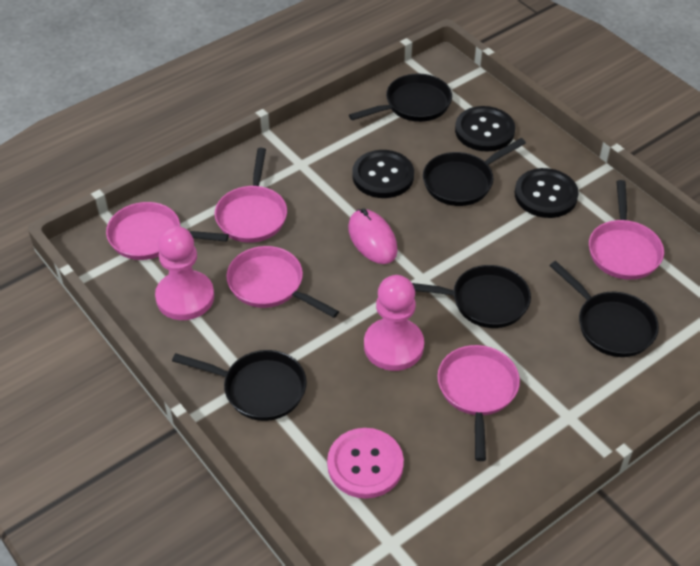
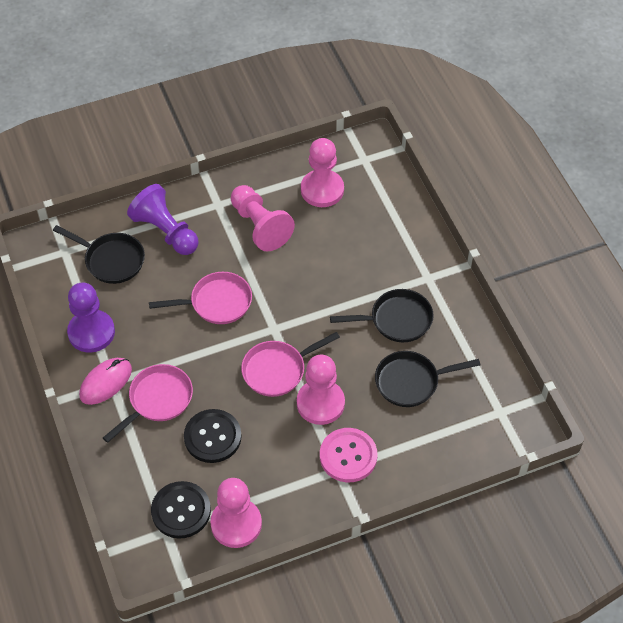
black button: [352,150,414,198] [455,106,515,152] [515,168,579,218] = 3 -> [151,481,211,539] [184,409,242,463] = 2
black pan: [172,350,307,421] [349,74,452,122] [412,265,531,328] [423,138,526,206] [549,261,659,357] = 5 -> [53,225,145,284] [330,289,434,342] [375,351,481,407] = 3
pink pan: [106,202,229,260] [215,148,287,243] [226,246,339,318] [437,345,520,461] [589,180,664,280] = 5 -> [103,364,193,443] [149,272,252,324] [241,332,340,397] = 3
pink pawn: [155,226,214,320] [364,275,424,371] = 2 -> [210,478,262,548] [231,185,295,251] [297,355,345,425] [301,138,344,207] = 4
purple pawn: none = 0 -> [67,283,115,353] [127,184,199,255] = 2

